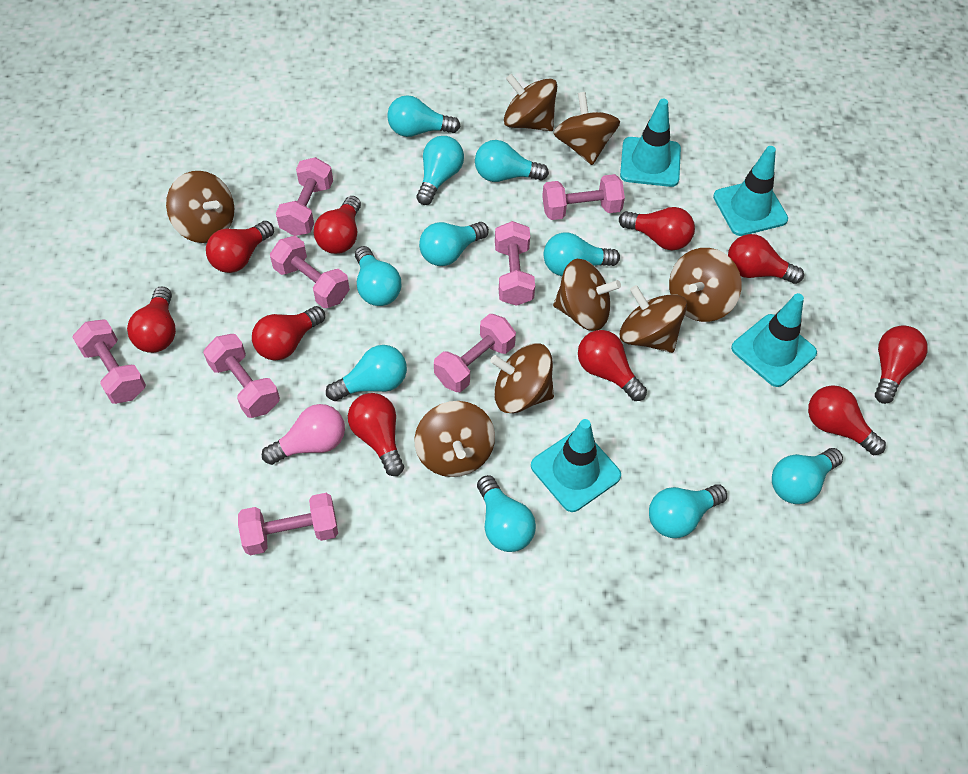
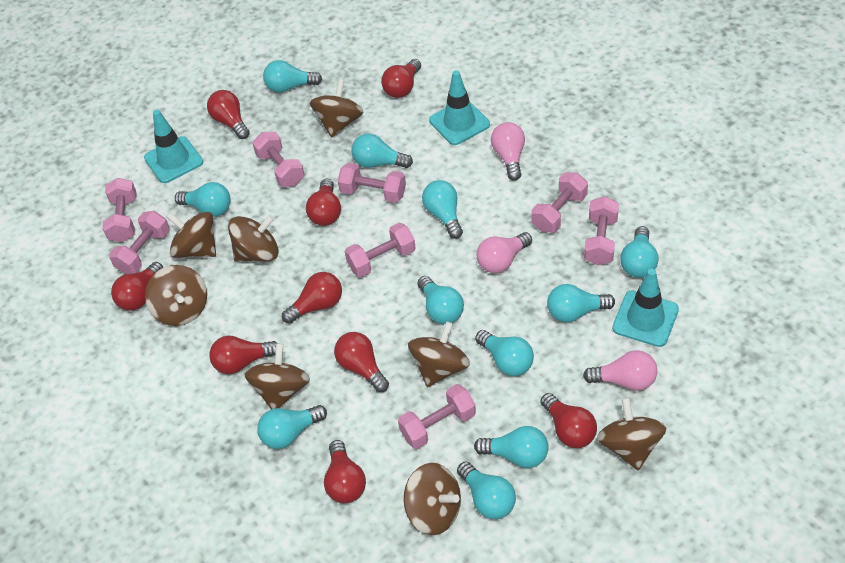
pink light bulb: [262,404,345,465] = 1 -> [476,232,532,273] [491,122,525,181] [583,350,657,391] = 3
red light bulb: [127,286,176,353] [206,221,274,273] [252,306,325,361] [314,196,361,254] [348,393,404,476] [578,330,647,401] [619,207,695,250] [728,234,804,284] [808,385,886,455] [875,325,928,404] = 10 -> [111,262,163,311] [207,90,250,139] [209,335,277,374] [282,272,342,324] [306,179,341,226] [324,440,366,503] [334,332,389,392] [381,59,421,98] [540,393,597,448] = 9
turquoise light bulb: [326,345,407,401] [355,246,401,306] [387,95,461,137] [416,136,464,205] [419,222,489,266] [475,140,549,182] [477,475,536,552] [543,232,620,276] [649,484,727,538] [772,448,843,504] = 10 -> [175,182,231,217] [257,405,327,449] [263,60,322,93] [351,134,413,168] [418,276,464,324] [422,180,463,239] [457,461,516,519] [474,426,549,468] [475,330,534,376] [547,284,615,322] [620,226,658,278] = 11
turquoise traffic cone: [531,419,621,512] [620,99,681,187] [713,146,788,236] [731,293,817,387] = 4 -> [144,110,203,183] [429,70,490,145] [612,269,679,347] = 3

